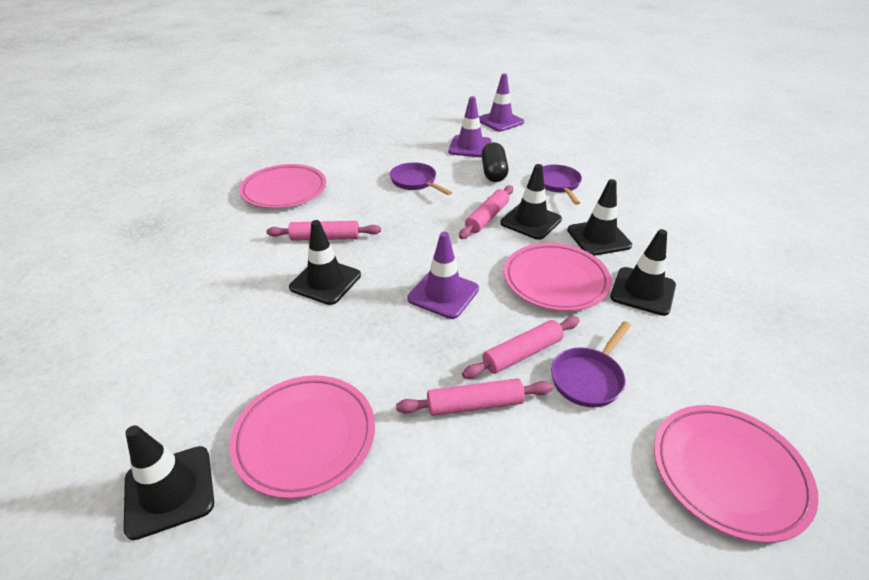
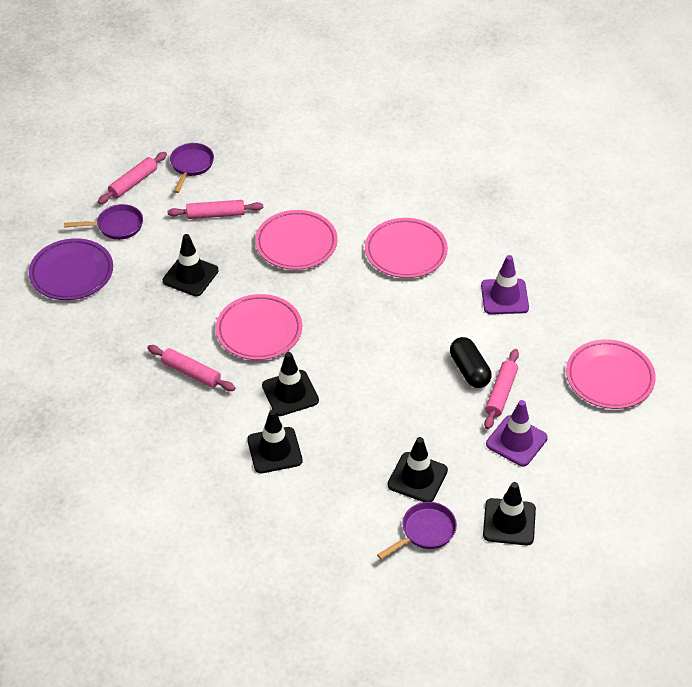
purple plate: none = 0 -> [29,238,113,300] = 1
purple traffic cone: [407,232,479,319] [448,96,492,158] [479,74,524,132] = 3 -> [481,255,529,314] [486,400,548,466] = 2

